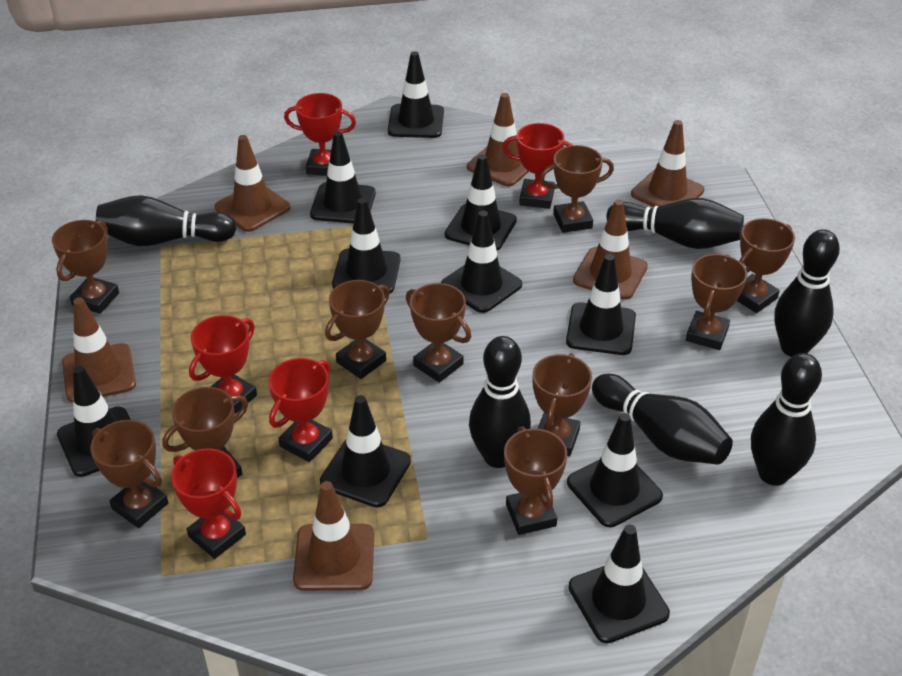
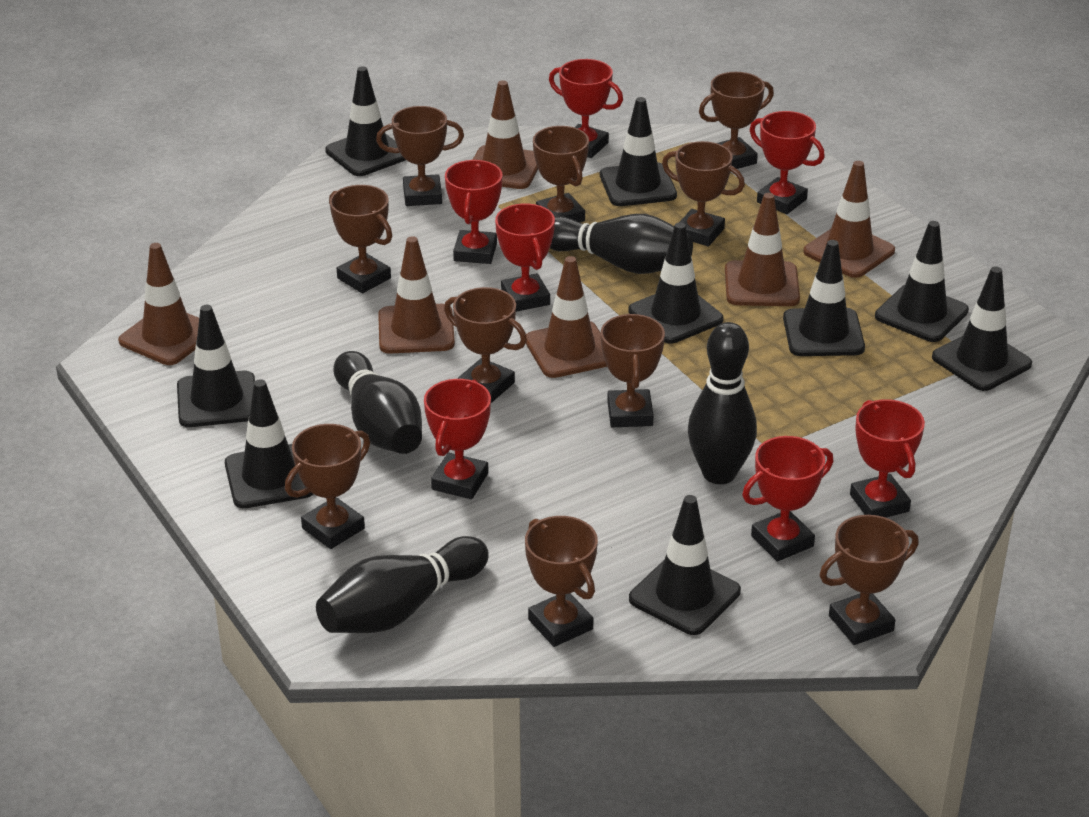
black bowling pin: [96,195,237,246] [469,336,531,468] [592,374,733,465] [607,198,744,249] [751,353,822,486] [774,229,840,357] = 6 -> [316,536,489,633] [333,351,422,454] [550,214,693,274] [688,322,757,484] = 4
black traffic cone: [57,365,131,477] [310,131,376,223] [320,395,411,507] [332,198,400,293] [388,51,444,138] [441,211,522,313] [445,154,517,250] [566,254,636,355] [567,413,663,527] [568,525,670,643] = 10 -> [177,305,255,427] [225,379,314,508] [325,66,406,176] [600,97,677,206] [628,222,724,343] [629,495,741,635] [783,240,865,356] [875,221,969,342] [932,266,1032,391] = 9
red trophy: [171,448,246,559] [189,315,257,414] [268,358,333,462] [284,93,356,176] [502,123,573,209] = 5 -> [424,379,491,499] [445,160,503,264] [495,203,555,312] [549,59,623,158] [742,436,833,562] [750,111,825,214] [850,399,925,518] = 7

